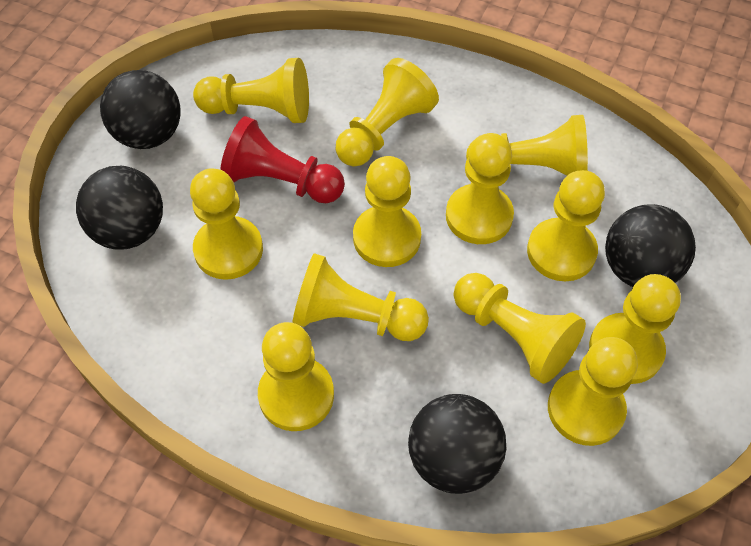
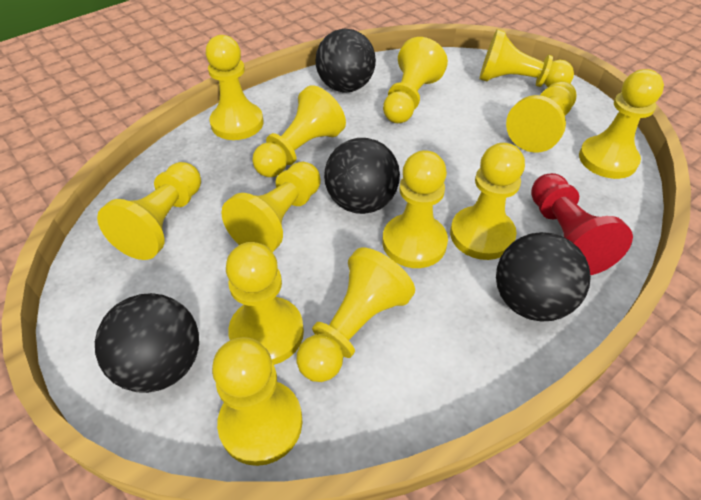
yellow pawn: [190,168,263,280] [193,58,309,123] [258,322,334,431] [292,253,429,341] [336,58,439,166] [353,156,421,267] [446,133,514,244] [454,273,586,384] [466,115,588,176] [527,170,605,281] [548,337,638,446] [589,274,681,384] = 12 -> [97,162,201,260] [206,35,263,140] [212,337,302,466] [221,162,321,252] [226,242,304,365] [252,85,346,177] [296,248,415,382] [382,150,448,268] [383,37,448,123] [450,143,525,260] [479,29,574,87] [506,81,576,153] [579,69,664,179] = 13

